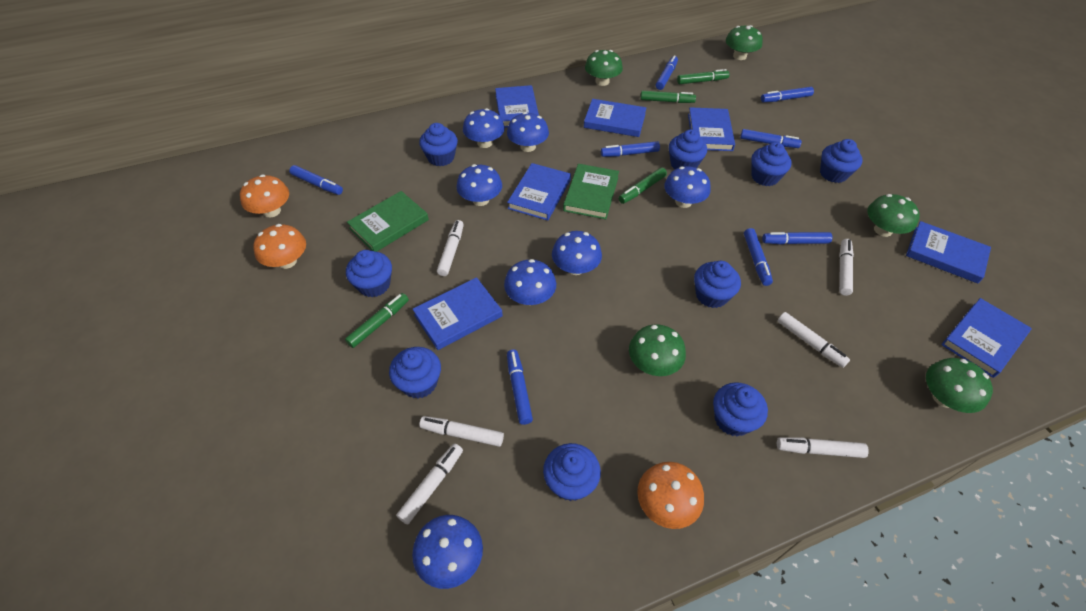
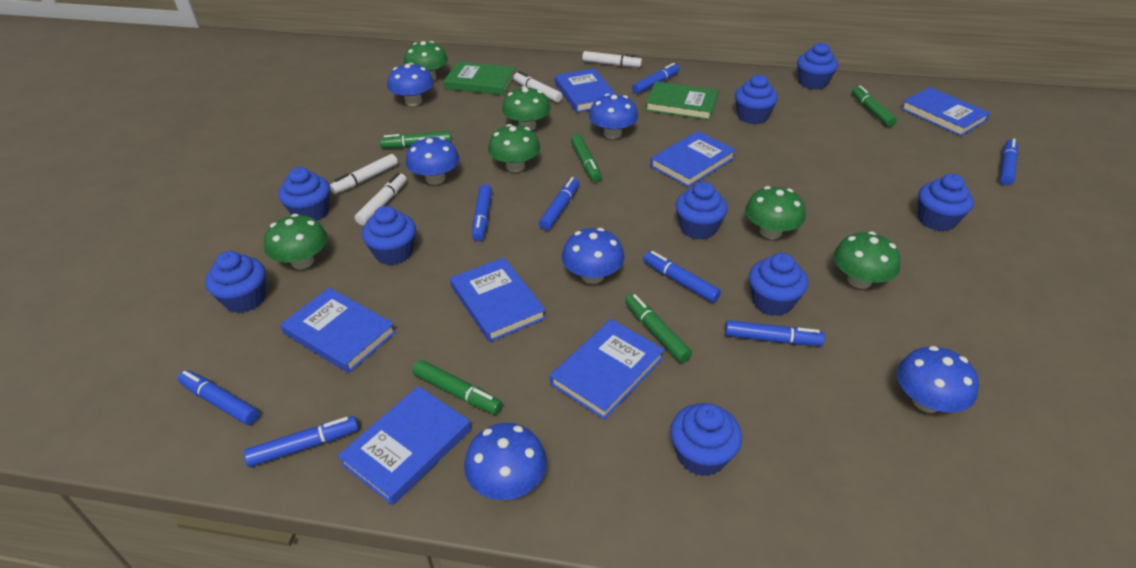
blue mushroom: [412,515,483,589] [456,164,502,206] [463,108,505,148] [504,259,556,305] [507,112,549,152] [552,231,602,275] [664,166,711,208] = 7 -> [387,63,434,106] [406,137,459,185] [464,423,547,500] [562,228,624,284] [589,94,638,139] [897,346,979,413] = 6
green marker: [345,293,409,348] [618,167,667,204] [640,91,696,103] [677,69,730,84] = 4 -> [380,131,451,148] [413,360,502,415] [571,135,601,182] [625,294,692,363] [852,86,897,127] = 5
green mushroom: [585,50,623,86] [629,324,686,376] [726,25,763,60] [867,194,920,237] [926,358,993,413] = 5 -> [264,214,327,269] [404,41,448,81] [488,124,540,172] [502,86,550,130] [745,186,806,239] [834,232,901,289] = 6
orange mushroom: [240,175,289,217] [253,224,306,269] [637,462,704,529] = 3 -> none = 0
white marker: [396,443,463,525] [419,416,504,447] [437,220,464,276] [777,312,850,368] [777,437,869,458] [839,239,854,296] = 6 -> [330,154,398,194] [355,173,407,225] [513,71,563,103] [582,51,642,67] = 4

